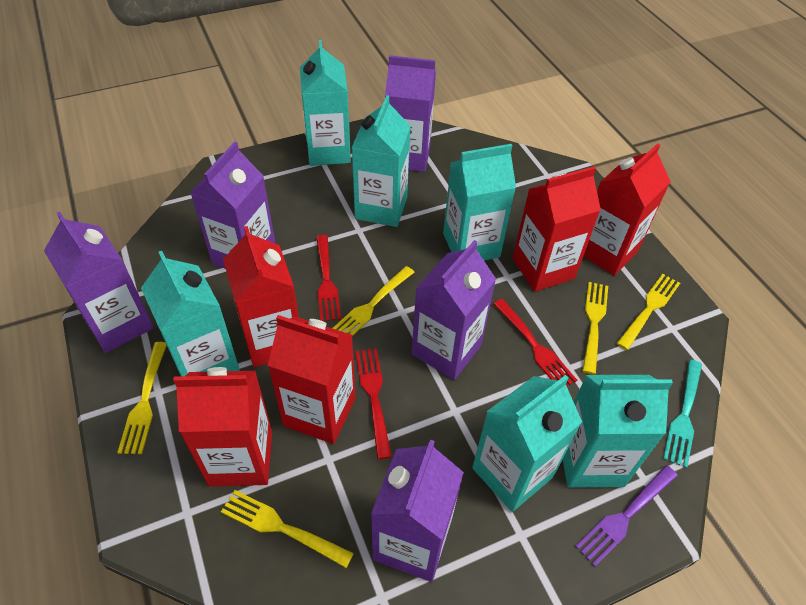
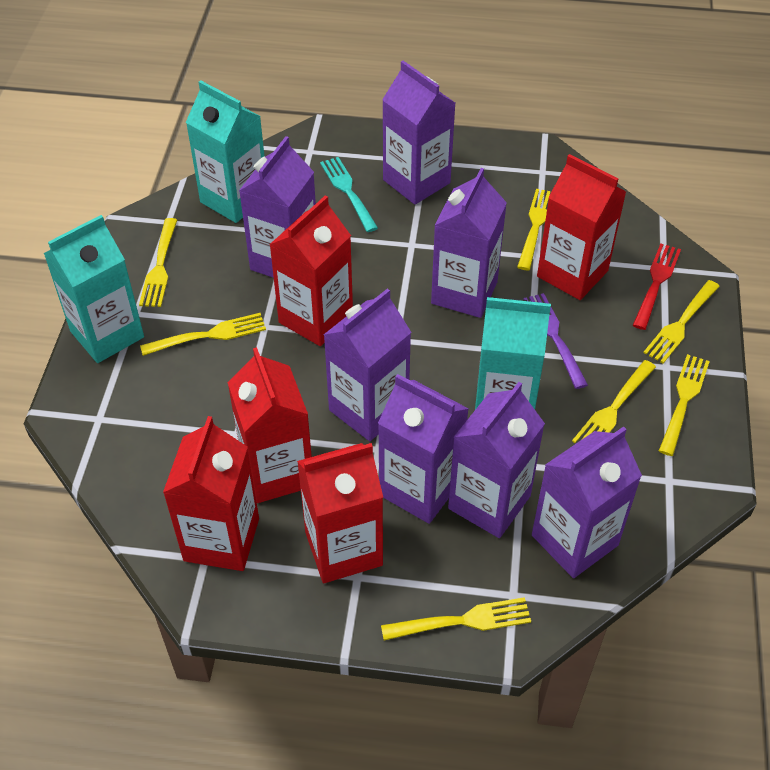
purple carton: [44,212,154,353] [190,142,276,269] [371,440,463,582] [385,55,436,172] [412,240,496,380] = 5 -> [239,136,316,278] [324,289,411,441] [378,374,469,524] [382,61,455,205] [431,168,507,318] [448,382,545,538] [532,427,642,578] = 7
red fork: [316,235,341,321] [356,348,392,459] [493,299,577,386] = 3 -> [633,243,681,330] = 1
turquoise carton: [141,251,240,376] [300,40,351,166] [352,95,411,227] [443,144,516,261] [472,375,582,512] [563,375,673,488] = 6 -> [43,215,144,363] [186,80,265,223] [475,297,551,410] = 3
yellow fork: [117,342,167,454] [221,490,354,568] [332,266,415,336] [582,282,608,374] [617,274,680,350] = 5 -> [139,218,177,307] [140,313,266,356] [381,597,531,640] [517,189,550,270] [572,360,656,443] [643,280,720,364] [659,354,710,456] = 7

